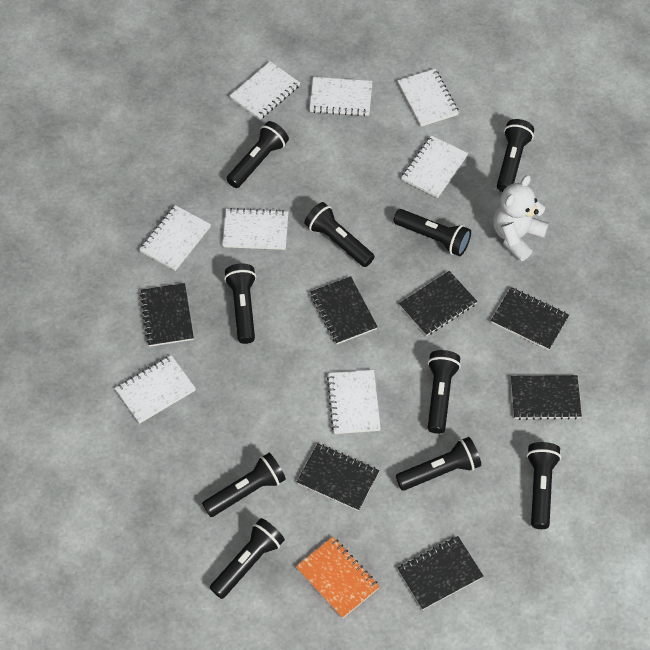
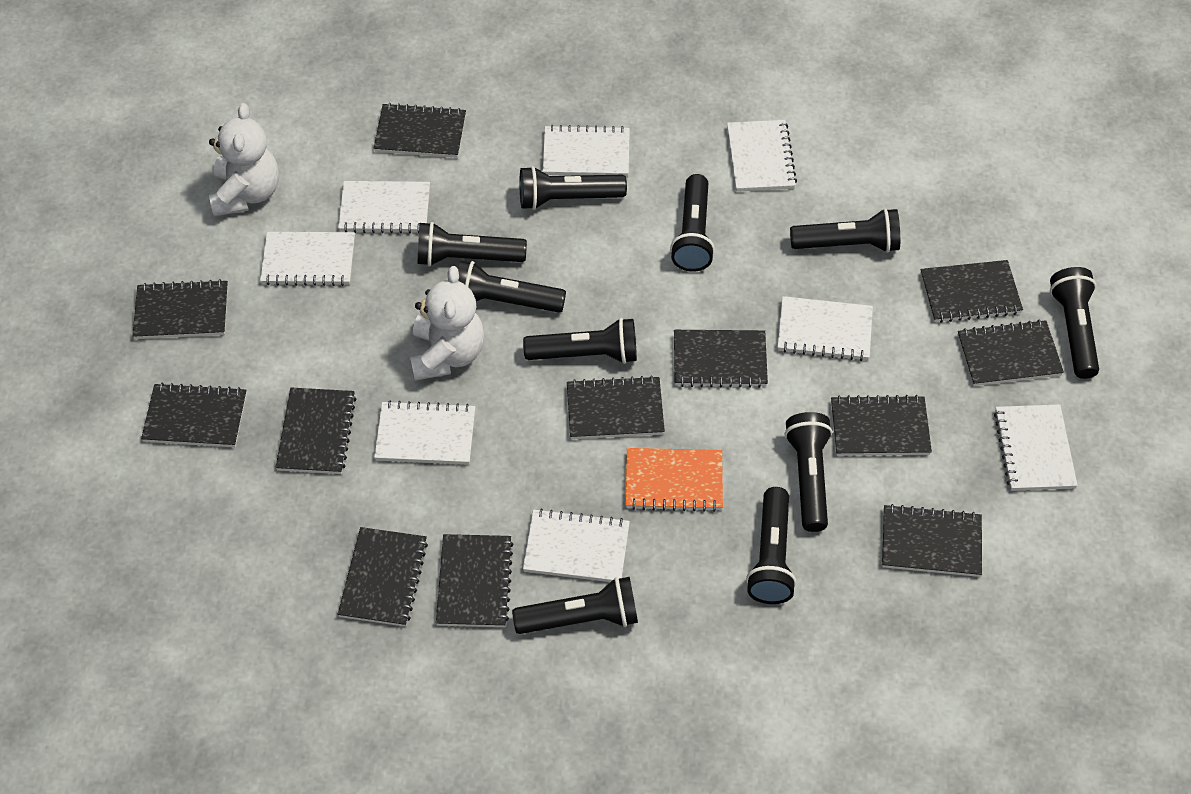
black notebook: [140,283,194,347] [297,443,379,511] [310,276,378,344] [397,536,484,610] [399,271,477,336] [491,287,569,350] [511,375,582,420] = 7 -> [133,279,228,339] [141,383,247,447] [276,388,356,474] [338,527,428,627] [374,103,466,158] [436,534,514,627] [567,375,665,439] [674,330,768,388] [831,395,932,456] [882,504,982,577] [920,260,1023,323] [958,319,1064,386] = 12
white teddy bear: [493,175,549,261] = 1 -> [209,103,279,217] [410,266,484,381] = 2

